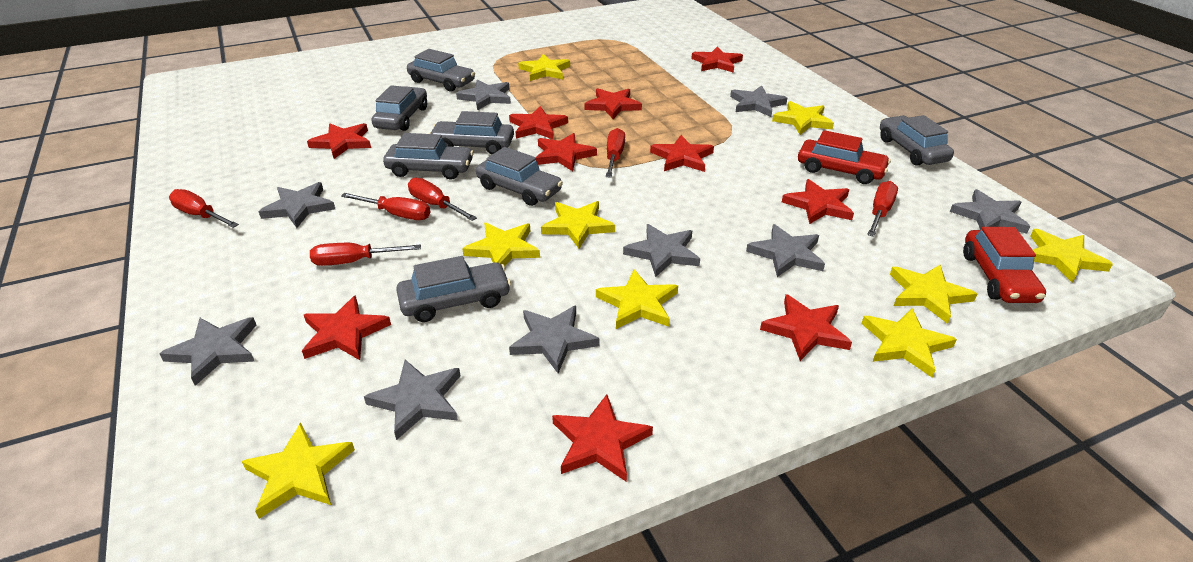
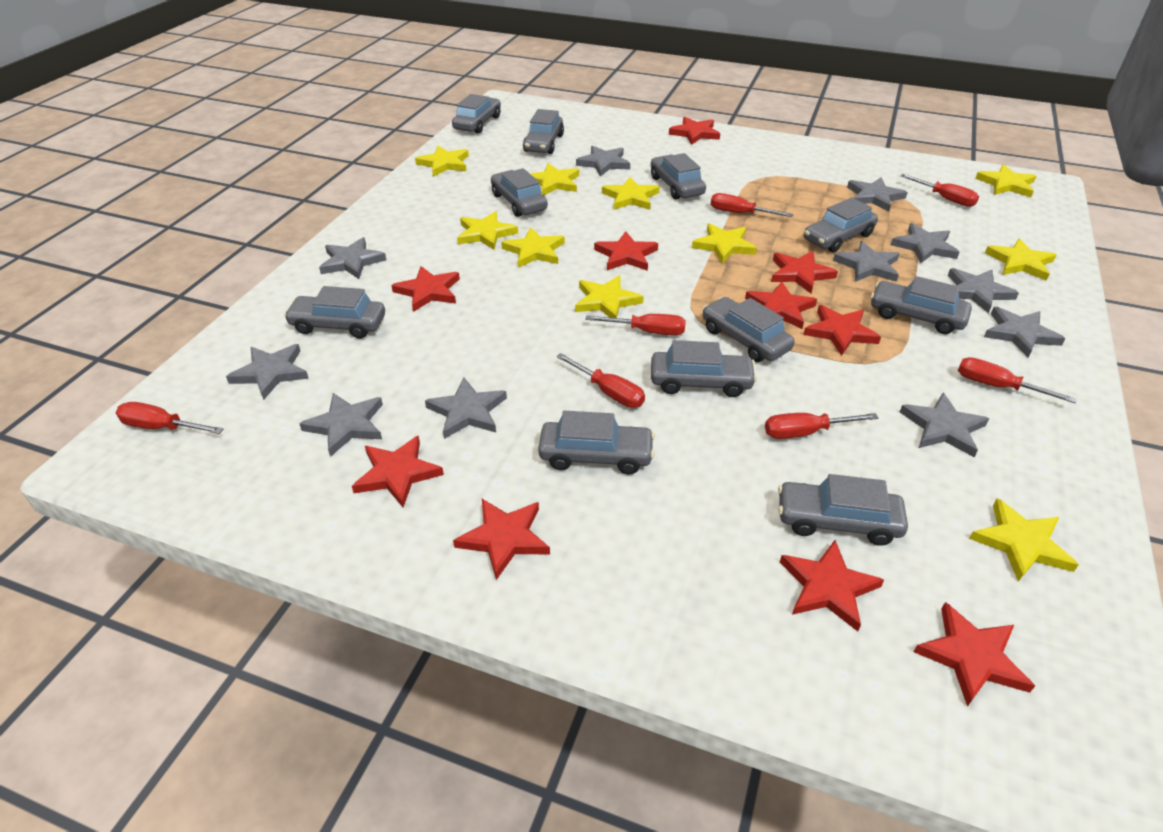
grey car: [371,85,427,131] [383,133,474,180] [396,256,511,322] [407,49,475,91] [429,111,514,154] [476,147,563,206] [880,115,954,166] = 7 -> [284,286,385,339] [452,94,501,133] [491,168,548,217] [523,109,564,154] [538,411,655,474] [651,153,706,199] [651,340,757,397] [702,297,794,362] [778,474,908,546] [804,198,878,252] [871,276,972,334] = 11
grey star: [159,317,256,386] [258,182,335,228] [364,360,461,440] [456,80,511,111] [509,306,599,373] [623,224,700,277] [730,85,787,117] [746,224,825,277] [950,189,1030,234] = 9 -> [226,344,309,400] [299,393,383,457] [319,237,386,279] [425,377,507,439] [576,146,630,176] [833,241,900,282] [847,178,908,212] [891,223,960,263] [900,393,989,457] [948,268,1019,313] [984,307,1065,357] = 11
red car: [798,130,891,184] [963,227,1046,303] = 2 -> none = 0
red screwdriver: [169,189,239,228] [310,243,421,266] [341,193,430,220] [408,178,477,221] [606,128,625,178] [867,181,898,237] = 6 -> [116,402,224,434] [556,353,645,408] [585,314,686,335] [711,193,793,217] [765,413,879,439] [900,174,979,207] [958,357,1077,403] = 7
yellow star: [242,423,355,519] [462,223,540,266] [518,54,570,81] [541,201,615,249] [596,269,678,329] [772,101,834,135] [861,308,957,377] [890,265,977,324] [1030,229,1113,283] = 9 -> [415,146,469,177] [457,211,518,250] [501,227,565,268] [530,163,579,195] [575,275,644,318] [602,177,660,210] [692,223,757,263] [969,498,1079,582] [975,164,1036,197] [985,238,1056,281] = 10

